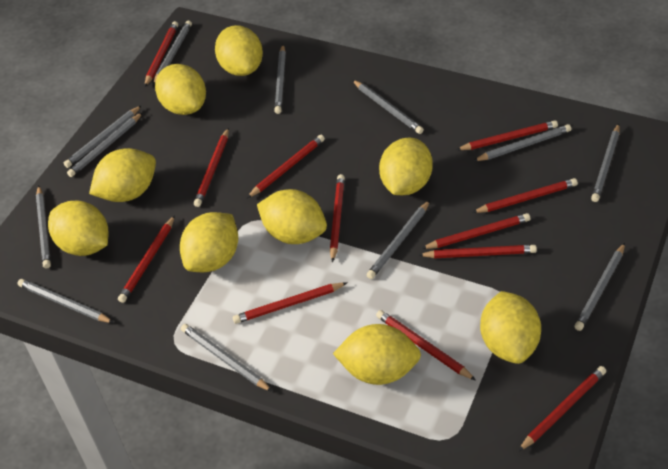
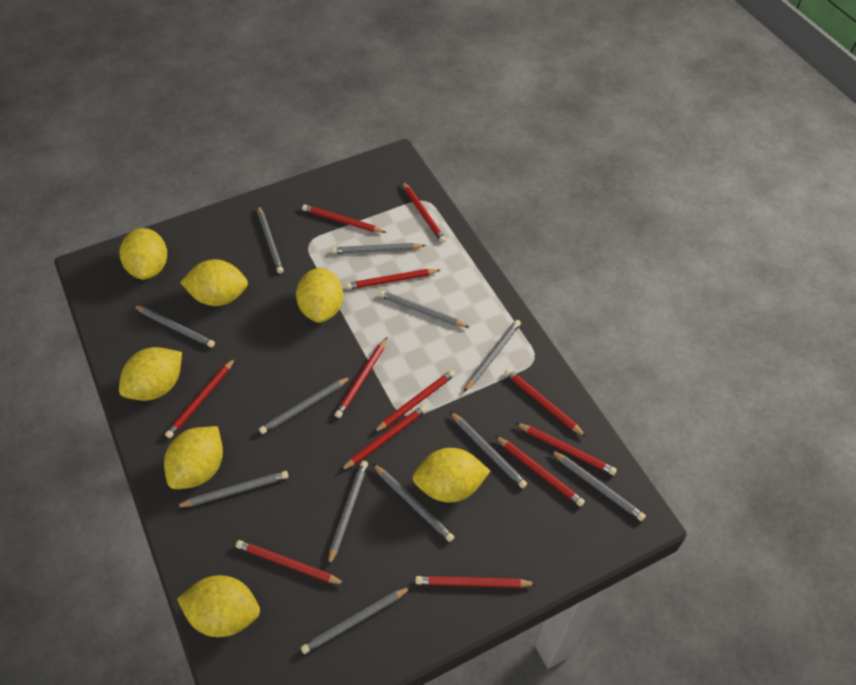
yellow lemon: [48,201,108,256] [89,148,156,202] [155,64,206,115] [180,212,238,272] [215,25,263,76] [257,189,327,244] [333,324,421,385] [379,138,433,195] [480,291,541,364] = 9 -> [119,347,182,401] [120,228,167,280] [164,426,223,489] [177,575,260,637] [180,259,248,306] [296,267,343,323] [412,448,490,503] = 7

